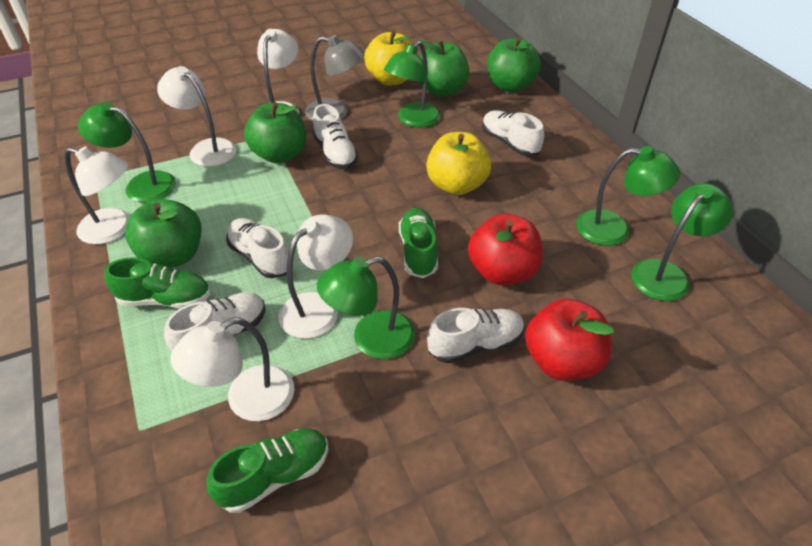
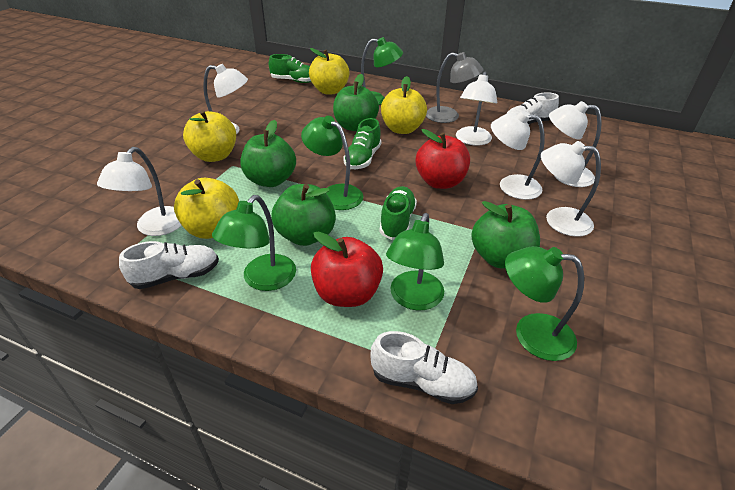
white lamp: [64,147,130,245] [157,66,236,167] [170,317,294,421] [257,29,299,114] [278,214,353,339] = 5 -> [97,147,182,236] [203,64,248,134] [456,72,497,146] [491,111,545,200] [541,141,601,237] [549,101,602,187] = 6
white shoe: [164,292,266,352] [226,218,289,278] [313,104,358,169] [427,308,525,363] [482,110,544,156] = 5 -> [119,241,219,289] [370,331,478,404] [506,92,559,125] = 3
yellow apple: [364,30,413,86] [426,132,491,195] = 2 -> [174,178,239,239] [183,110,236,162] [309,48,349,95] [381,76,427,134] = 4

